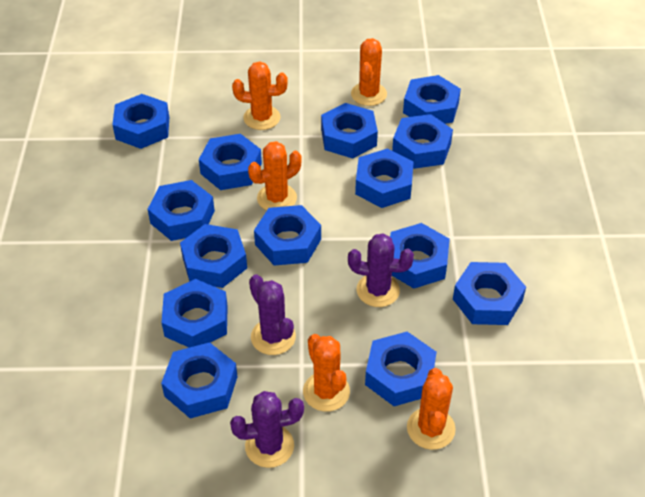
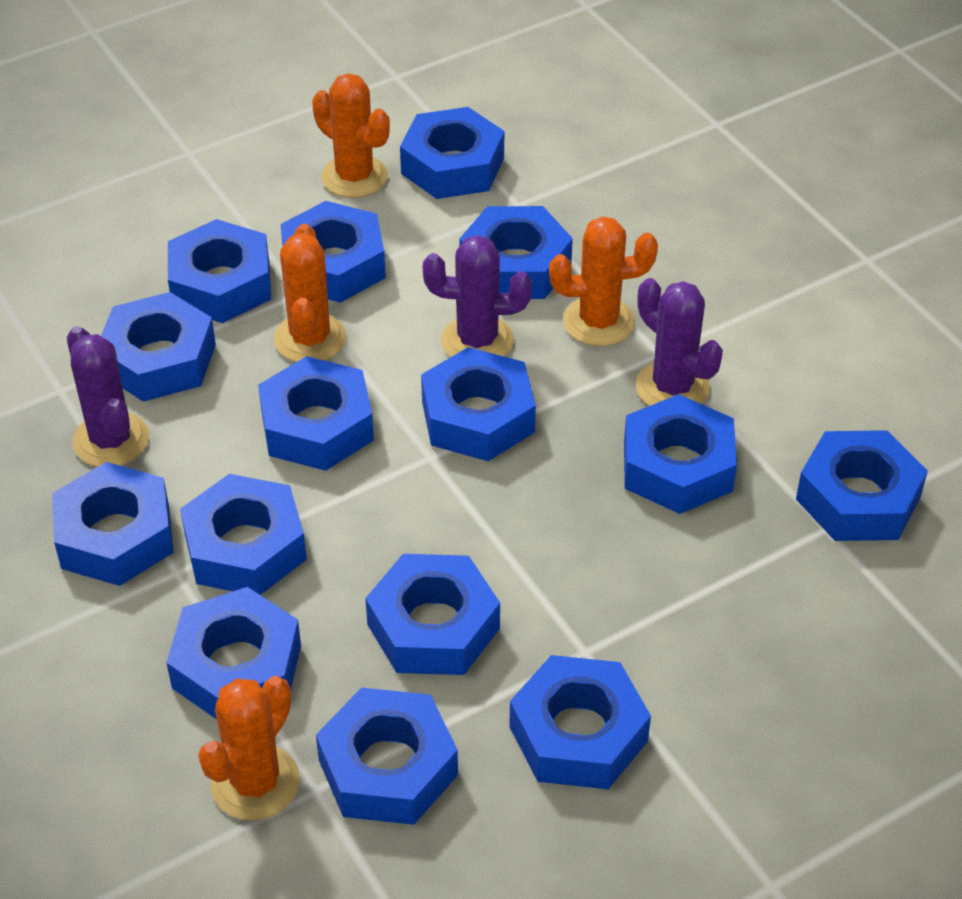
blue nut: [112,94,169,149] [148,180,215,241] [161,342,238,418] [162,279,228,348] [180,224,247,288] [199,134,262,190] [254,205,321,266] [321,103,378,159] [355,149,414,208] [365,332,437,406] [390,223,450,289] [392,114,453,169] [403,75,461,124] [453,262,526,325] = 14 -> [52,462,174,586] [101,292,216,402] [166,587,301,719] [168,219,271,323] [180,474,307,595] [258,356,374,471] [280,201,386,303] [316,688,458,825] [365,554,500,675] [400,107,504,199] [421,347,536,461] [459,206,573,299] [509,655,651,789] [624,394,737,514] [796,430,928,541] = 15
orange cactus: [232,61,288,130] [248,141,302,210] [303,334,350,412] [351,38,387,106] [407,368,456,450] = 5 -> [198,676,300,821] [274,224,346,362] [312,73,390,198] [549,216,658,346] = 4

